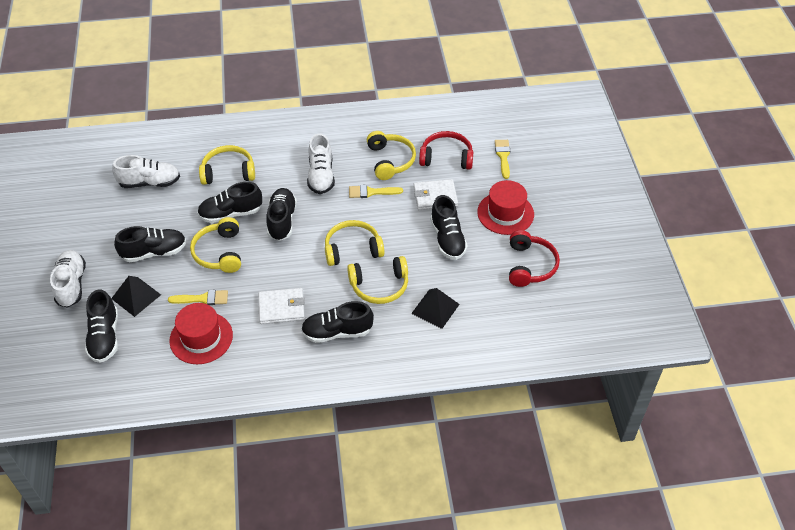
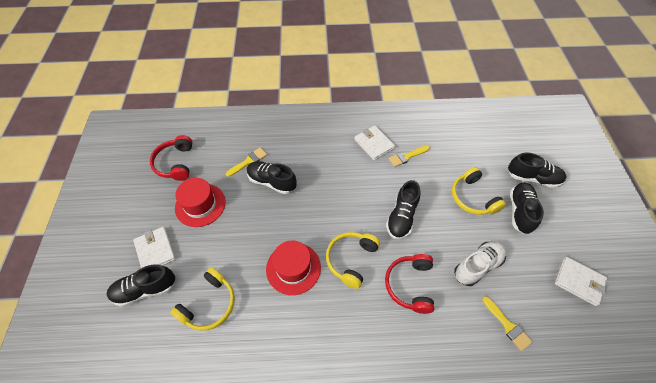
black pyramid: [112,276,161,317] [411,288,460,329] = 2 -> none = 0
black shoe: [85,289,118,363] [114,226,187,262] [197,182,262,223] [266,188,297,241] [301,301,374,343] [430,195,468,260] = 6 -> [106,264,175,307] [247,161,297,194] [386,180,421,239] [508,153,567,188] [510,182,544,234] = 5
white shoe: [50,250,86,308] [112,155,180,188] [307,133,335,194] = 3 -> [454,241,506,286] = 1
white wallet: [258,288,305,324] [413,179,458,210] = 2 -> [133,227,176,268] [354,126,395,160] [555,257,607,306] = 3
yellow headphones: [190,217,241,273] [199,145,255,185] [325,220,385,266] [347,256,408,304] [367,131,416,180] = 5 -> [170,268,235,331] [326,232,380,289] [452,167,506,215] = 3

